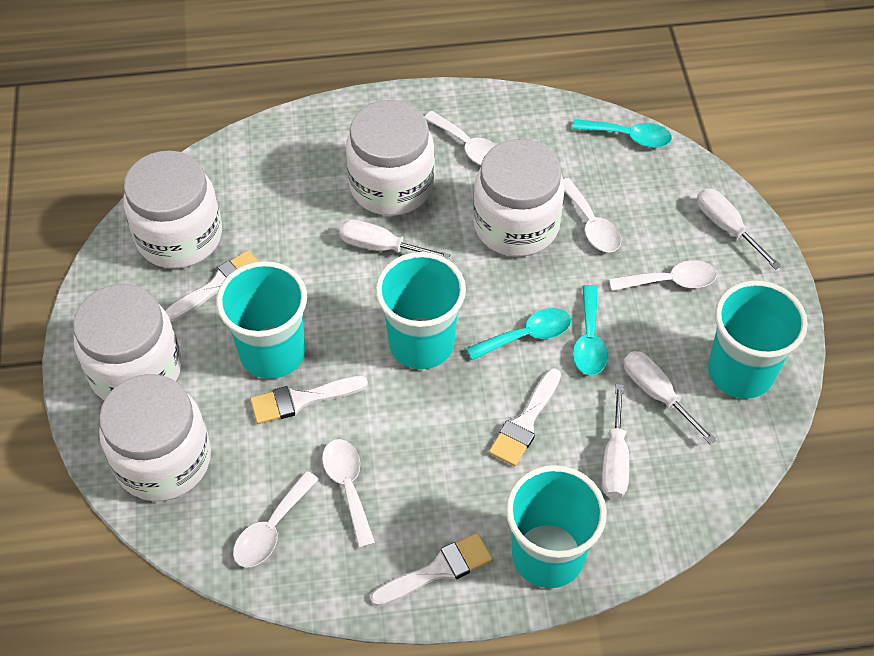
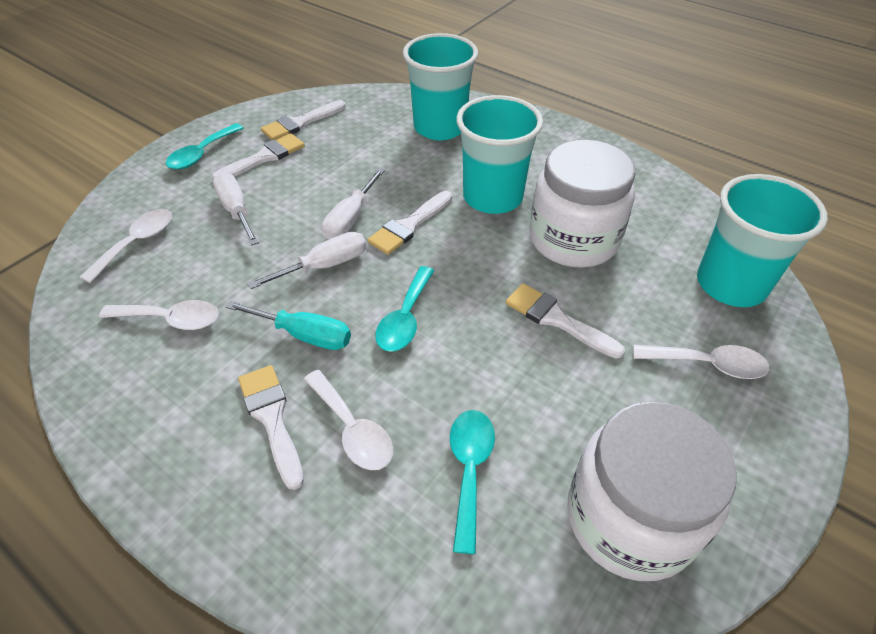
turquoise cup: [216,261,307,379] [375,252,466,369] [506,465,607,588] [708,280,808,399] = 4 -> [403,33,478,140] [456,95,543,214] [697,174,828,307] = 3
turquoise screwdriver: none = 0 -> [225,301,351,350] = 1
white brush: [165,250,259,322] [250,376,368,424] [370,533,493,606] [489,368,561,466] = 4 -> [212,133,305,180] [238,365,304,490] [261,100,346,140] [367,191,452,255] [505,283,625,359] = 5
white jar: [73,284,182,401] [99,374,211,501] [123,150,222,269] [346,100,435,216] [473,139,565,257] = 5 -> [530,139,636,267] [567,401,737,581] = 2
white screwdriver: [339,219,450,260] [602,384,629,499] [624,351,716,444] [697,188,781,270] = 4 -> [213,173,259,245] [247,232,366,289] [322,168,385,240] = 3
white spoon: [233,471,319,567] [322,439,375,548] [424,111,496,165] [563,178,621,252] [609,260,717,291] = 5 -> [80,209,172,284] [99,300,219,330] [304,370,393,470] [633,345,769,379] = 4

